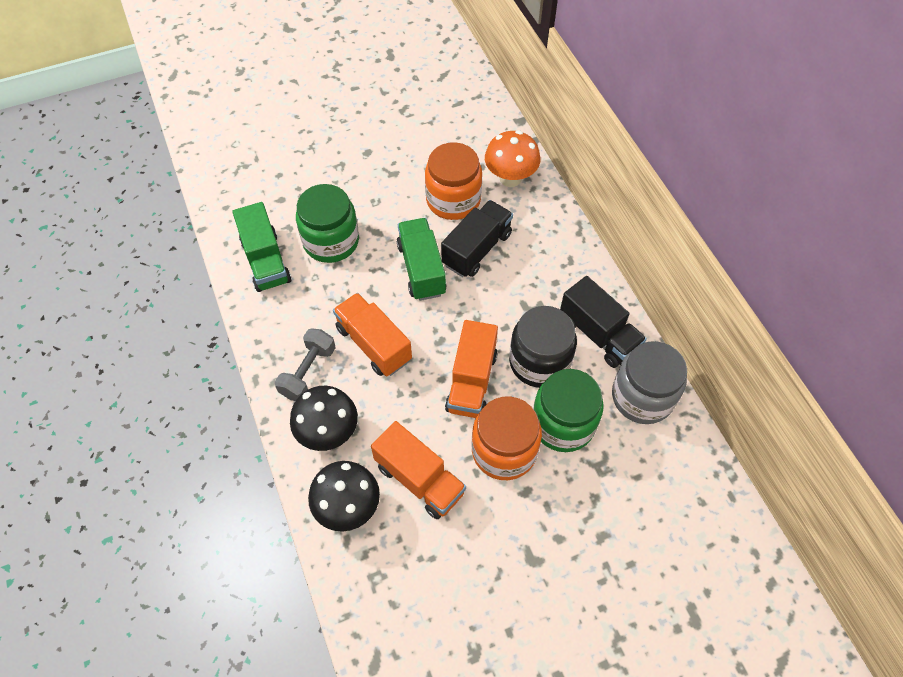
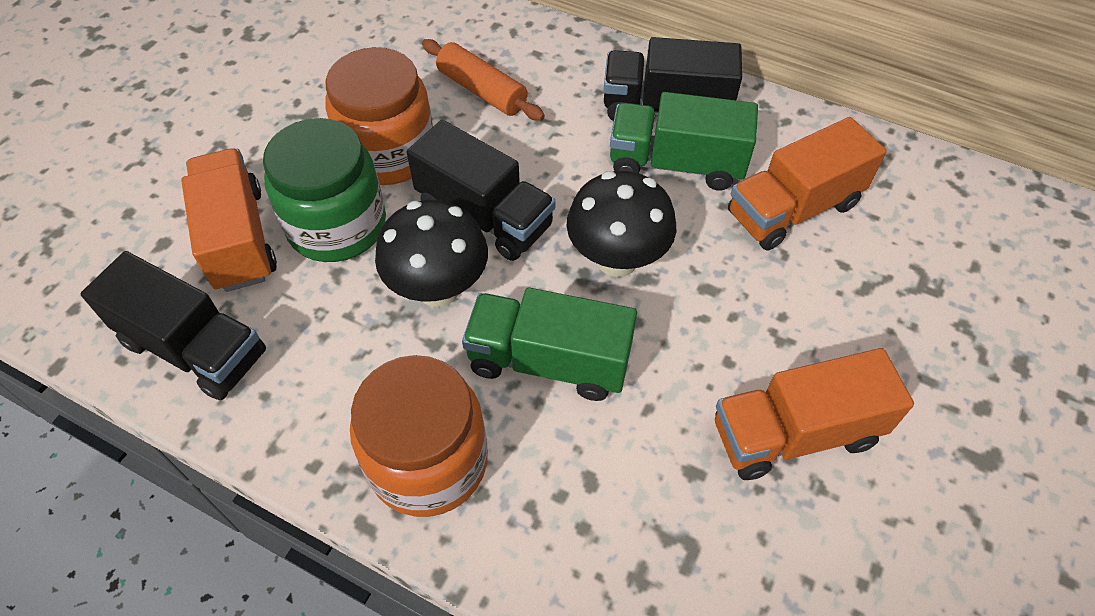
black jar: [509,306,577,388] = 1 -> none = 0
black truck: [441,200,513,277] [560,276,647,368] = 2 -> [81,251,266,401] [407,120,555,261] [604,37,742,121] = 3
green jar: [296,184,359,263] [533,369,603,452] = 2 -> [263,118,386,262] = 1
grey dumbbell: [275,328,336,401] = 1 -> none = 0
grey jar: [612,341,687,424] = 1 -> none = 0
orange mushroom: [485,130,540,187] = 1 -> none = 0
orange rolling pin: none = 0 -> [422,39,545,121] = 1

